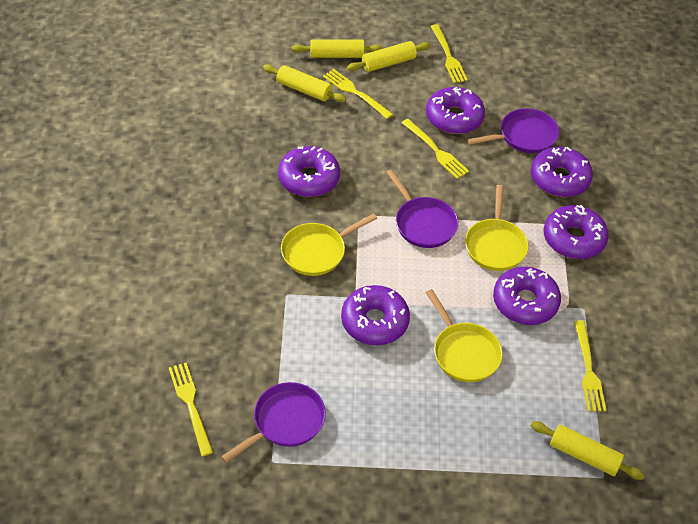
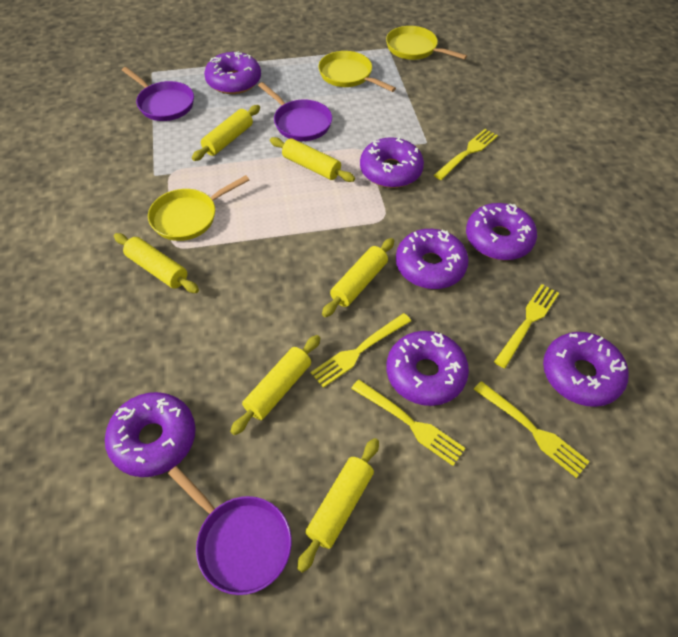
purple donut: [278,146,340,197] [341,285,410,345] [426,87,485,134] [493,267,561,325] [531,147,593,197] [544,205,609,259] = 6 -> [105,392,196,477] [204,51,261,94] [360,137,424,188] [386,331,469,406] [396,229,469,289] [466,203,537,260] [543,332,628,407] = 7
yellow rolling pin: [263,64,346,102] [292,39,383,58] [347,41,431,72] [530,421,645,480] = 4 -> [114,233,199,293] [192,105,260,161] [230,335,320,435] [270,137,355,182] [297,438,379,573] [322,238,394,317] = 6

